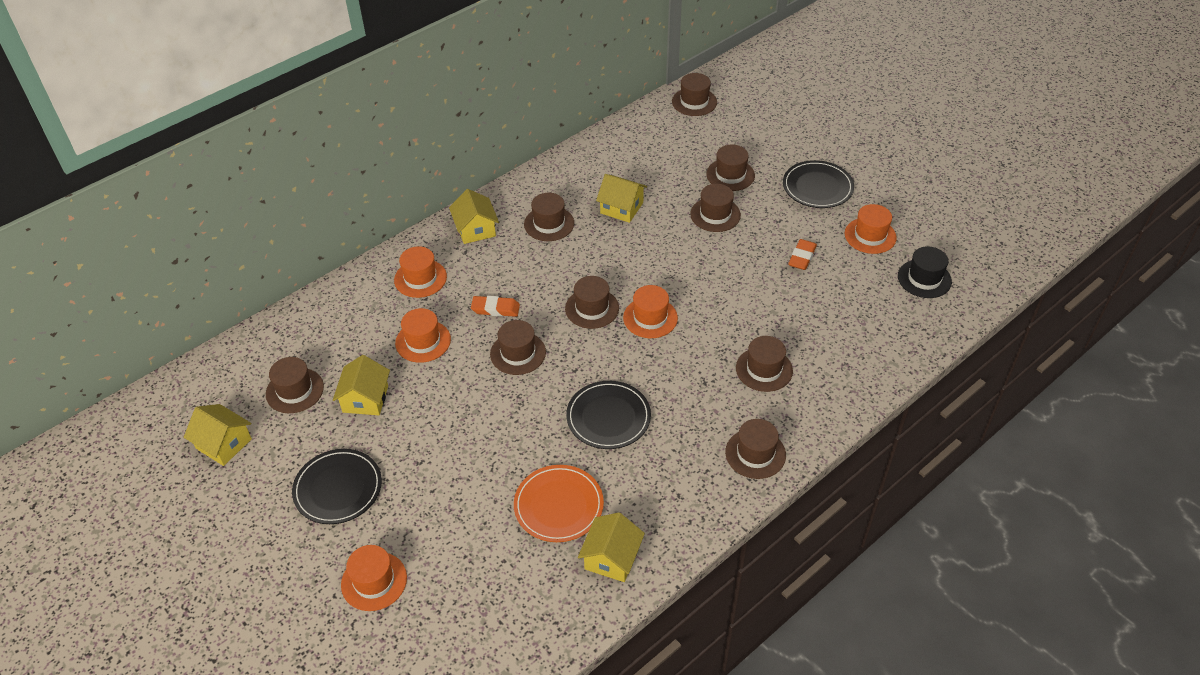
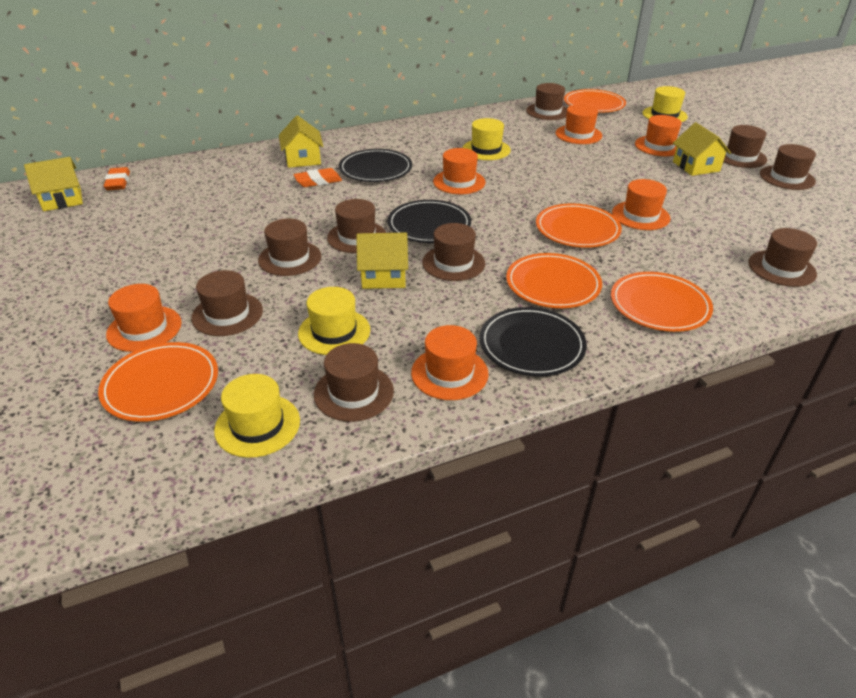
black hat: [898,247,952,298] = 1 -> none = 0
orange hat: [341,545,407,611] [394,246,447,298] [395,308,451,363] [623,285,678,338] [845,204,897,254] = 5 -> [106,284,182,352] [411,325,489,400] [433,148,486,194] [555,104,602,144] [612,179,670,230] [635,115,682,156] = 6
orange plate: [514,465,604,542] = 1 -> [98,342,218,422] [506,253,602,308] [536,203,622,248] [564,89,626,113] [611,272,713,332] = 5
yellow hat: none = 0 -> [214,374,300,458] [298,287,370,355] [463,118,511,160] [643,86,688,122] = 4
yellow house: [184,404,252,466] [333,355,390,415] [449,189,499,244] [578,512,645,582] [596,174,647,223] = 5 -> [24,157,83,211] [279,115,323,168] [356,233,408,289] [673,122,731,176] = 4

